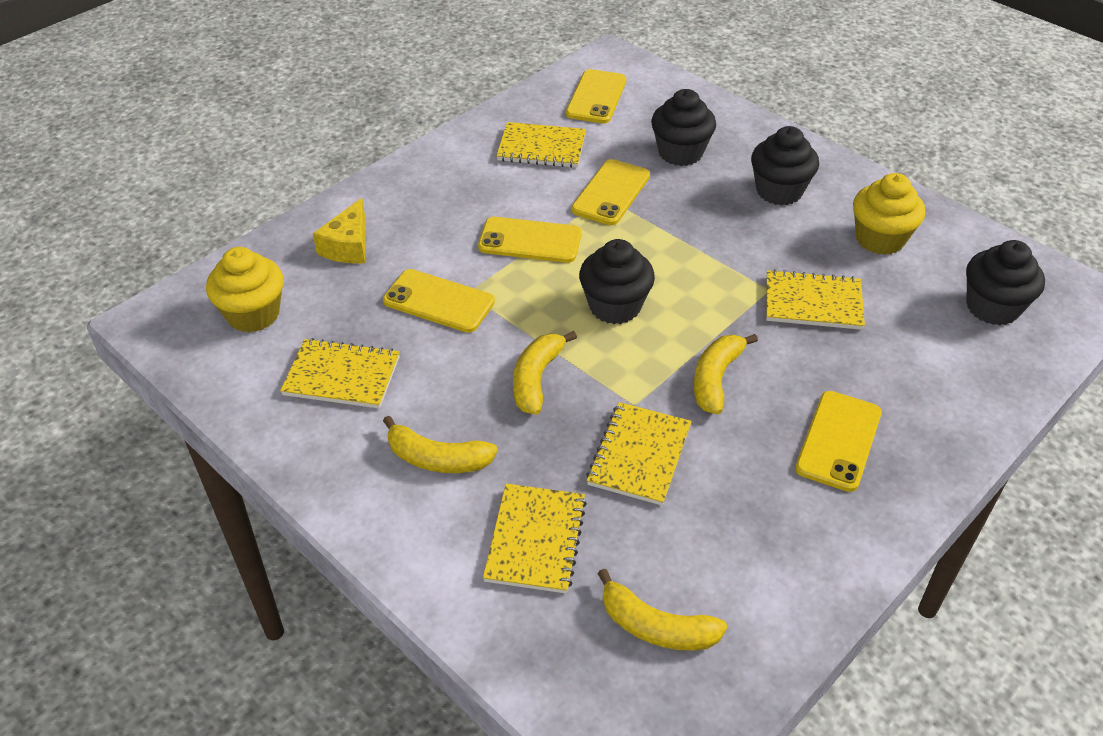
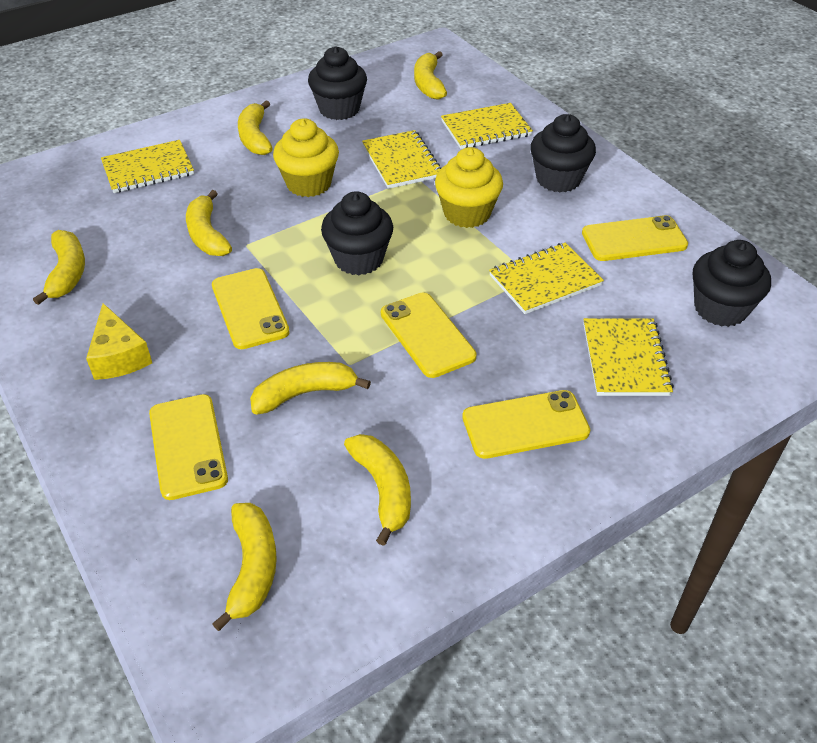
yellow banana: [383,416,498,473] [513,331,577,415] [597,569,727,651] [694,334,758,414] = 4 -> [33,230,85,305] [186,190,232,256] [212,503,277,631] [238,100,273,155] [250,362,371,414] [344,434,411,546] [414,51,447,100] = 7

